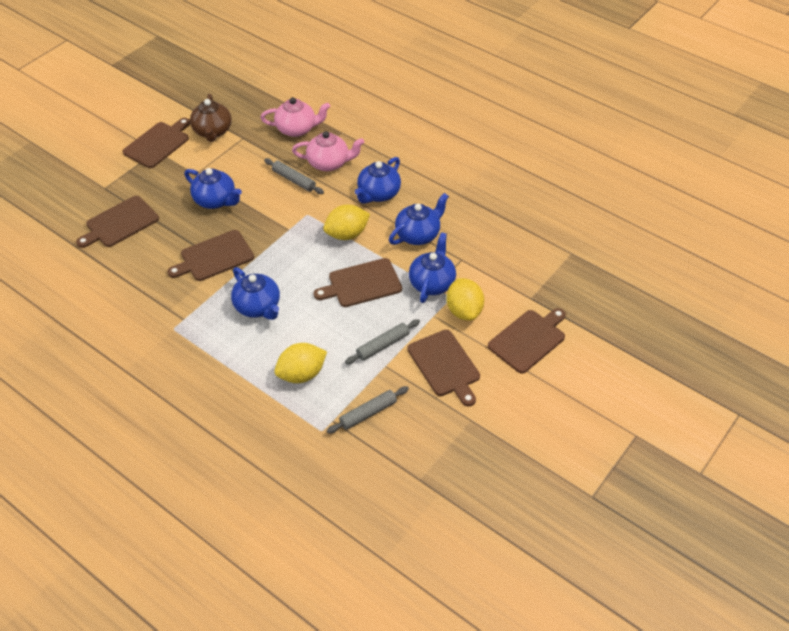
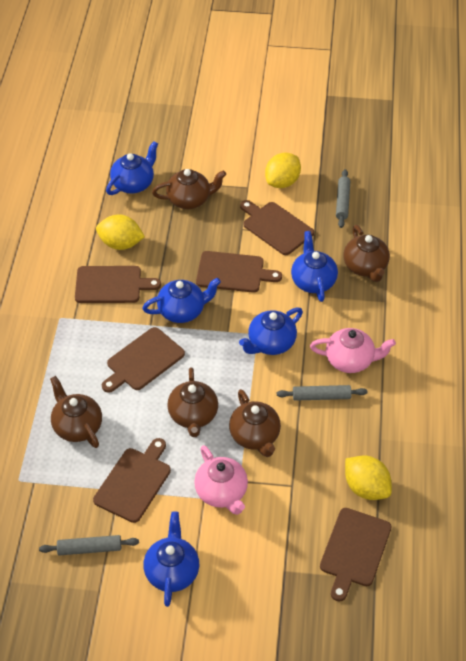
brown teapot: [190,94,232,142] = 1 -> [50,376,102,448] [152,169,226,209] [167,367,218,437] [229,389,281,457] [344,225,390,282] = 5

